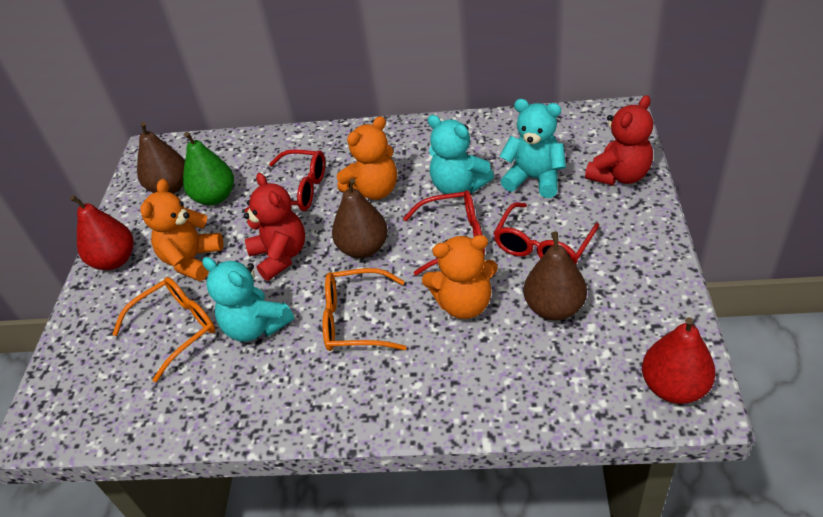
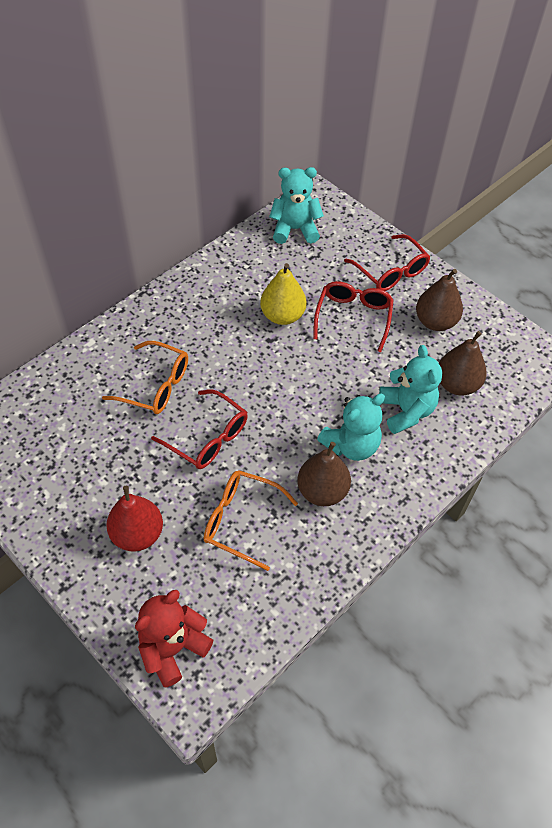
green pear: [183,132,234,205] = 1 -> none = 0
orange teddy bear: [140,179,224,281] [337,116,397,200] [422,235,498,319] = 3 -> none = 0
red pear: [70,195,134,270] [642,317,716,404] = 2 -> [106,486,163,552] = 1
red teddy bear: [244,173,305,281] [585,95,653,185] = 2 -> [135,590,213,687] = 1
yellow pear: none = 0 -> [260,263,306,325] = 1

